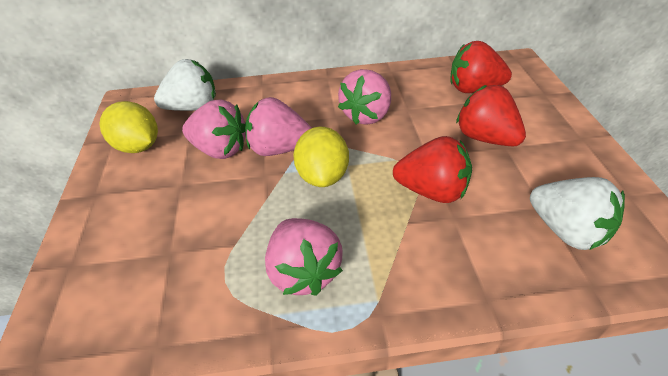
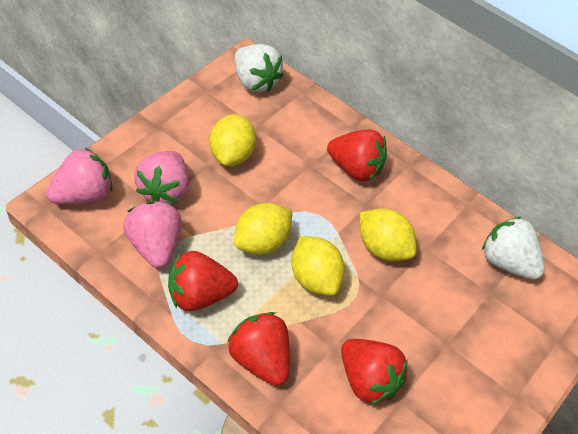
pink strawberry: [182,99,246,159] [245,97,312,156] [265,218,343,296] [338,69,391,125] = 4 -> [46,148,113,205] [123,201,182,268] [134,151,189,204] = 3
red strawberry: [393,136,472,203] [450,41,512,93] [456,85,526,146] = 3 -> [168,251,238,311] [228,312,290,386] [327,129,387,181] [341,339,408,405] = 4
yellow lemon: [100,101,158,153] [293,127,349,187] = 2 -> [210,114,256,166] [234,203,292,255] [291,236,345,296] [360,208,417,261] = 4

